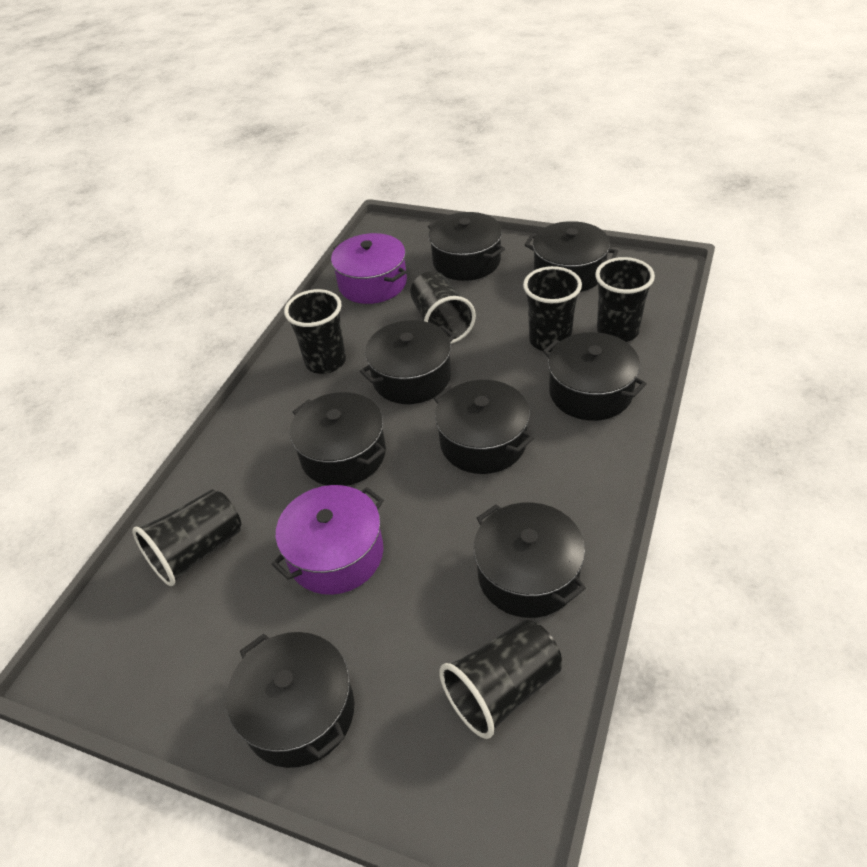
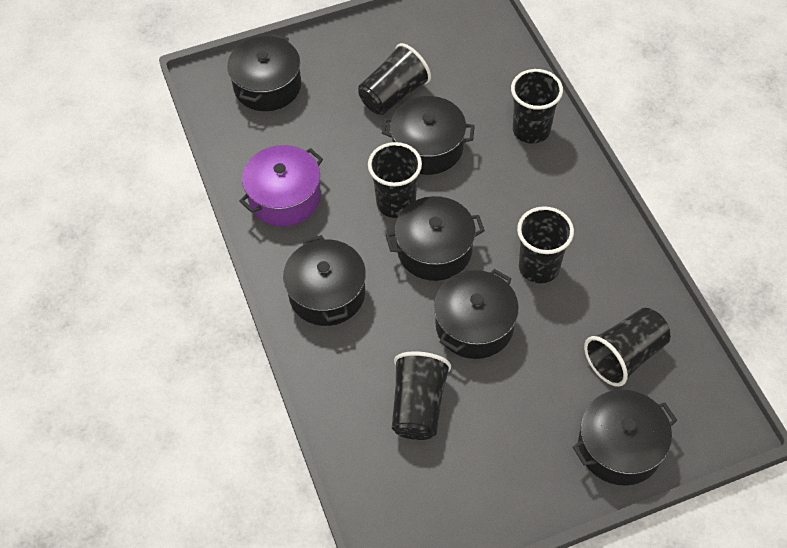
black pot: [226,632,354,768] [290,392,386,486] [360,320,455,404] [428,212,505,281] [434,380,534,474] [474,502,586,618] [525,221,618,292] [543,332,647,421] = 8 -> [227,34,301,111] [283,235,366,326] [382,96,475,175] [386,196,485,281] [434,269,519,359] [573,390,677,486] = 6
purple pot: [272,485,384,595] [331,233,407,304] = 2 -> [239,145,323,226] = 1

